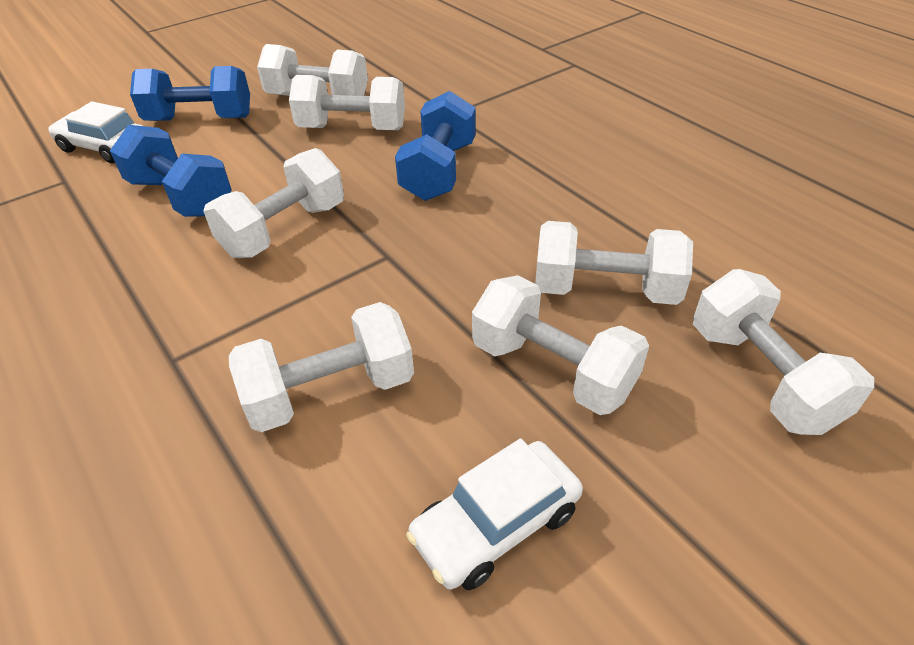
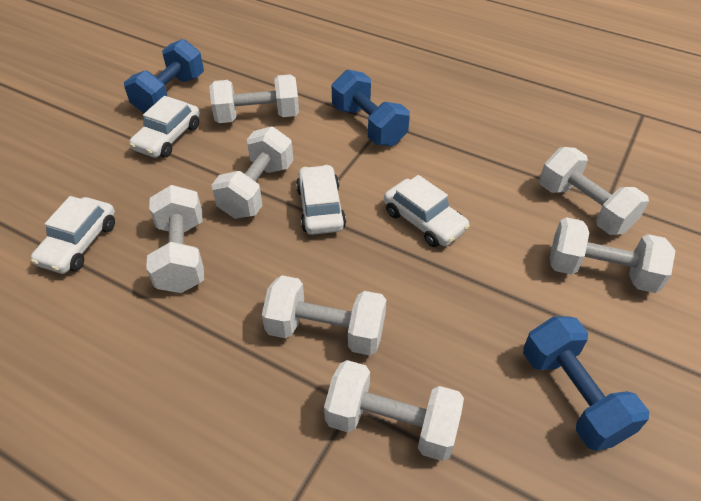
white car: [48,101,142,163] [406,438,583,590] = 2 -> [31,196,115,274] [129,96,200,158] [296,165,346,235] [384,175,470,247] = 4

